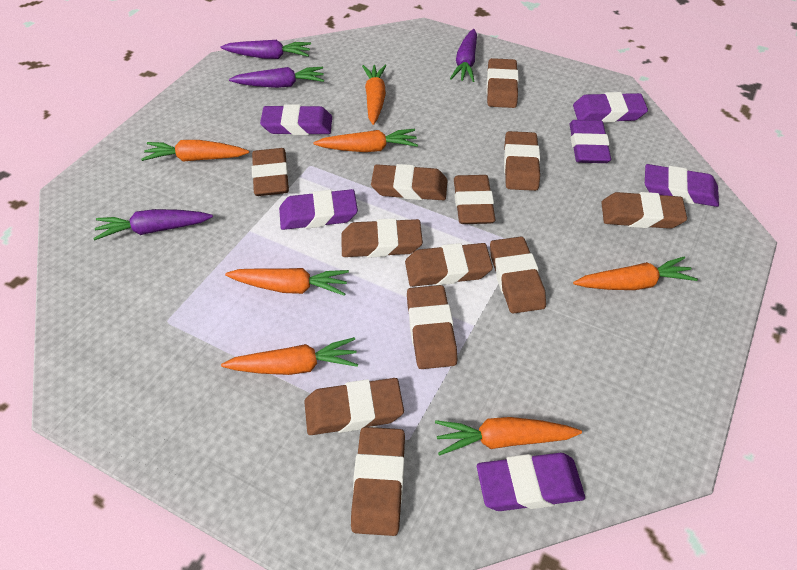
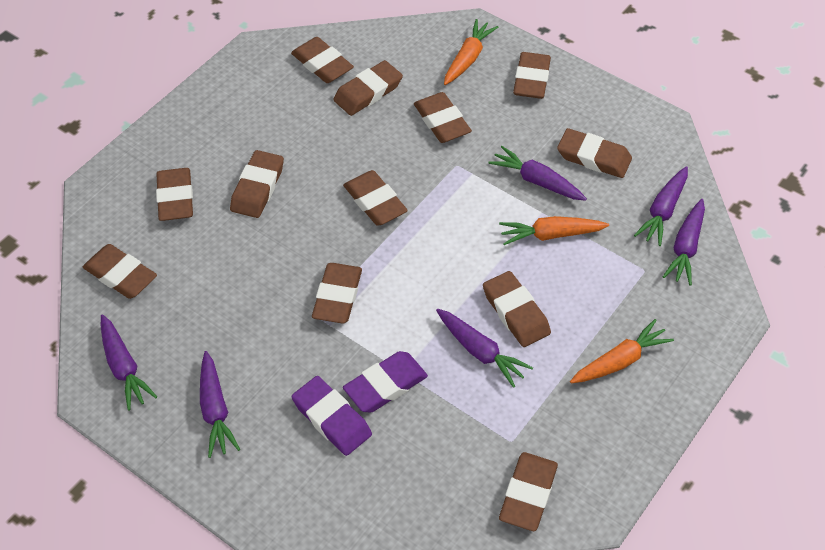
orange carrot: [141,140,249,162] [221,337,358,375] [225,268,349,296] [313,129,418,152] [362,65,386,125] [435,417,582,456] [573,256,698,290] = 7 -> [444,19,498,85] [499,216,609,245] [570,319,674,383] = 3
purple carrot: [93,209,213,240] [221,40,311,59] [229,67,324,88] [450,29,477,82] = 4 -> [101,314,157,411] [200,351,240,458] [436,309,533,388] [488,146,587,201] [634,166,688,246] [663,199,705,285] = 6
purple eraser: [260,104,332,135] [279,189,358,230] [477,453,585,511] [570,120,611,163] [573,92,648,123] [645,164,719,207] = 6 -> [292,376,372,456] [343,351,428,413] = 2

